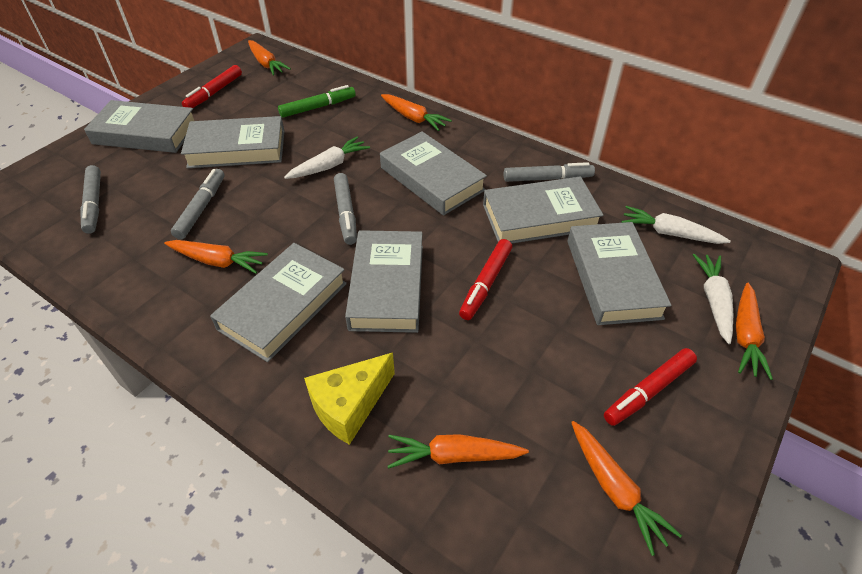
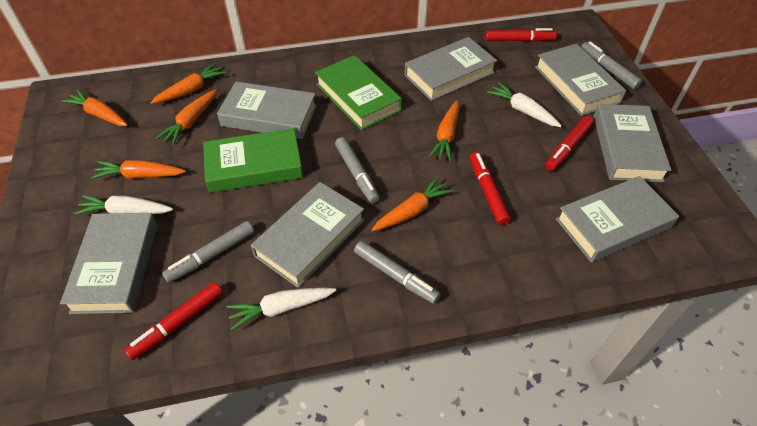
green book: none = 0 -> [203,128,303,193] [315,55,402,130] = 2
green marker: [278,85,356,118] = 1 -> none = 0
red marker: [182,65,242,108] [459,239,512,320] [604,348,697,426] = 3 -> [124,282,223,360] [470,152,511,225] [485,28,557,42] [545,116,594,171] = 4
yellow cheese: [304,353,395,445] = 1 -> none = 0

